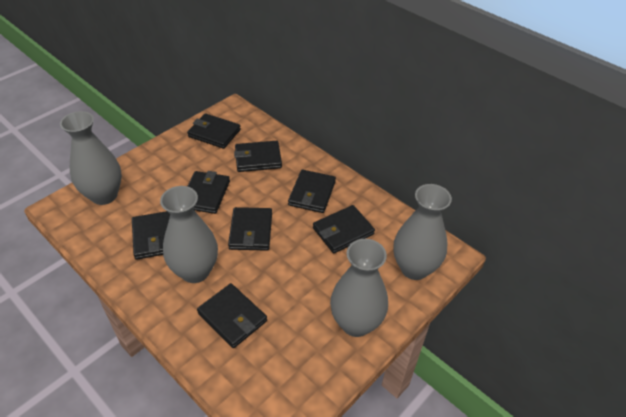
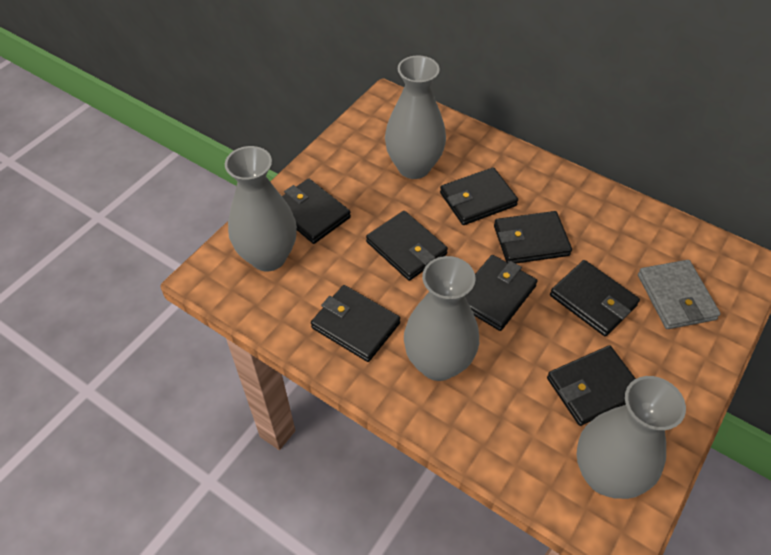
grey wallet: none = 0 -> [638,260,721,329] = 1

